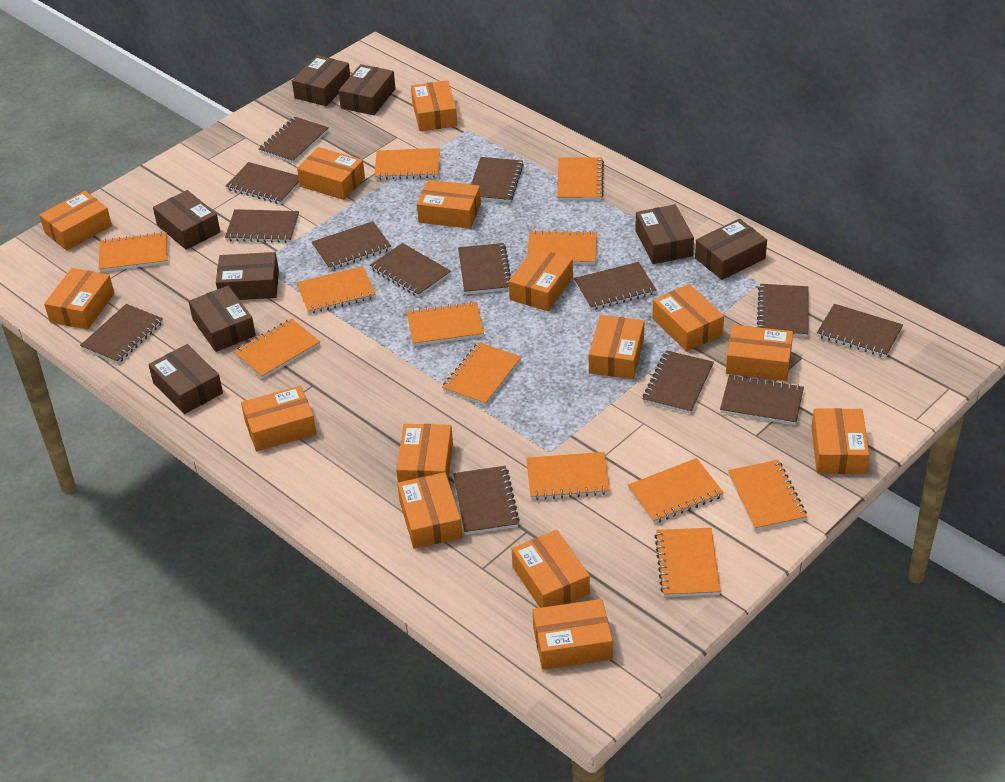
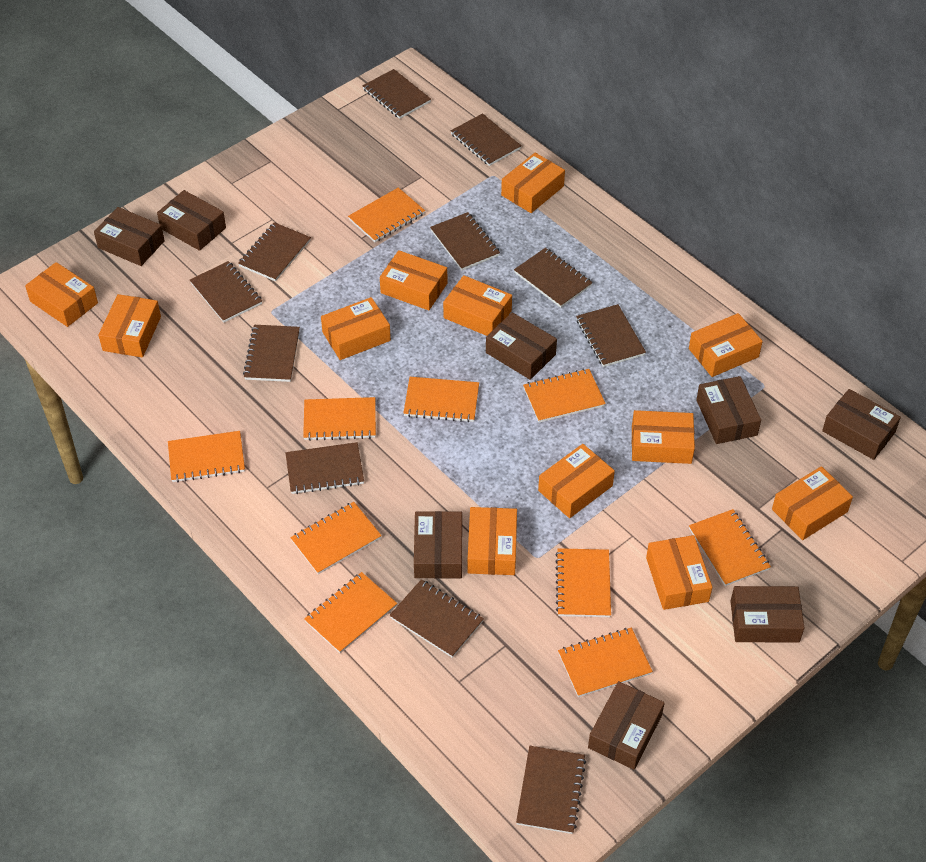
brown notebook: [80,304,163,364] [225,209,299,243] [226,162,299,204] [259,117,329,163] [312,221,391,270] [370,243,451,297] [453,466,520,535] [458,243,511,294] [471,157,524,203] [574,262,657,310] [642,350,714,414] [720,374,804,425] [757,284,809,337] [817,304,903,358] = 14 -> [190,261,262,323] [238,222,311,281] [243,325,300,382] [285,442,364,494] [362,69,431,119] [389,579,484,658] [430,212,500,271] [451,113,521,166] [514,248,593,308] [516,746,586,834] [576,304,646,367] = 11
orange box: [39,191,112,250] [44,268,114,330] [241,386,316,451] [297,147,365,200] [396,424,453,482] [397,472,462,549] [411,80,457,131] [417,180,481,229] [509,248,573,311] [512,530,590,608] [532,599,613,670] [589,315,644,379] [652,284,724,351] [726,325,793,381] [811,408,869,474] = 15 -> [25,262,98,327] [98,294,161,357] [321,297,391,360] [380,250,447,310] [443,275,512,336] [467,507,517,575] [501,153,565,213] [538,444,615,518] [632,410,695,464] [646,535,712,610] [689,313,763,377] [772,466,853,540] = 12
orange notebook: [99,232,167,272] [233,318,320,379] [296,266,376,314] [375,148,440,180] [407,301,484,346] [442,342,521,406] [526,452,610,500] [527,230,597,265] [557,158,604,200] [628,458,724,523] [654,528,721,597] [728,460,807,531] = 12 -> [168,431,245,482] [290,502,382,574] [303,397,376,441] [304,572,397,653] [348,188,425,242] [403,377,479,422] [523,369,606,423] [555,548,611,617] [558,627,653,697] [689,509,771,586] = 10

